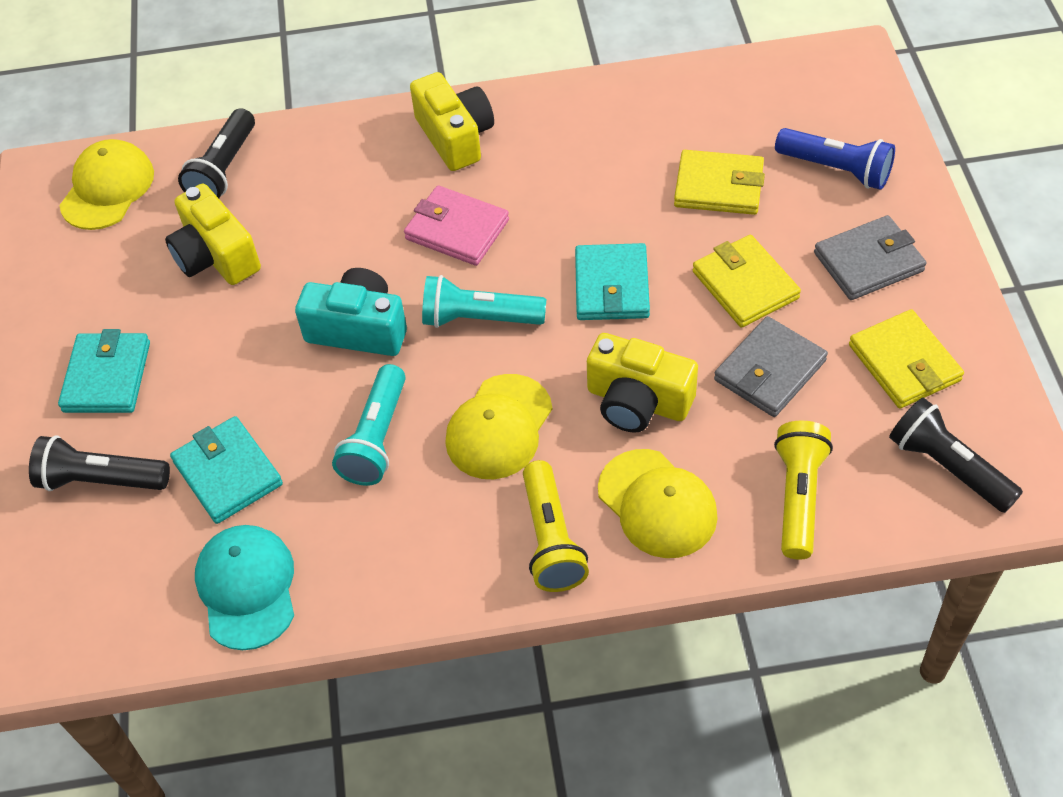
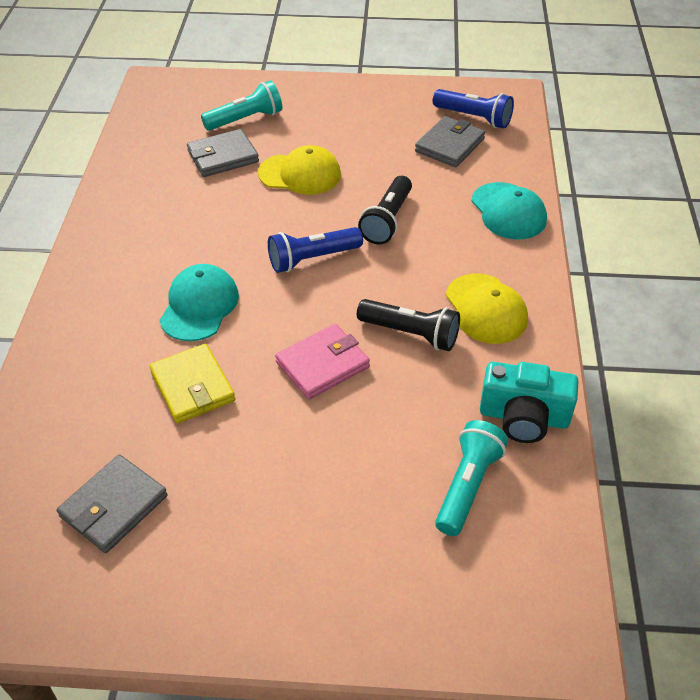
black flashlight: [29,435,170,491] [178,108,255,198] [889,397,1023,513] = 3 -> [357,299,460,351] [358,176,412,244] = 2
blue flashlight: [775,128,895,190] = 1 -> [268,227,363,273] [433,89,514,129] = 2
grey wallet: [714,316,828,417] [814,215,926,300] = 2 -> [57,455,168,553] [187,129,259,177] [415,116,485,167] = 3
turquoise cap: [195,525,294,650] = 1 -> [159,264,239,341] [471,182,547,239] = 2
turquoise wallet: [58,329,150,413] [170,416,283,524] [575,243,650,320] = 3 -> none = 0
yellow camera: [165,184,261,285] [410,72,494,171] [587,333,698,433] = 3 -> none = 0
yellow cap: [59,139,154,230] [445,374,553,479] [598,449,718,558] = 3 -> [258,145,341,195] [446,274,528,344] = 2
yellow flashlight: [523,460,589,592] [774,421,833,560] = 2 -> none = 0
yellow wallet: [674,150,765,215] [693,235,801,328] [849,309,964,408] = 3 -> [149,344,235,423] = 1

